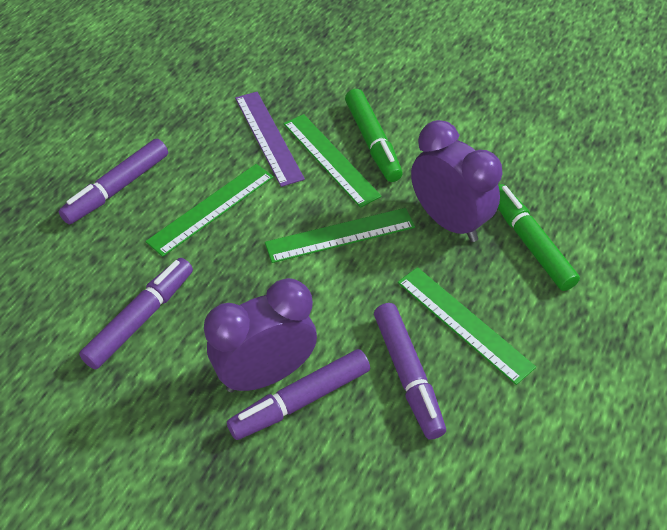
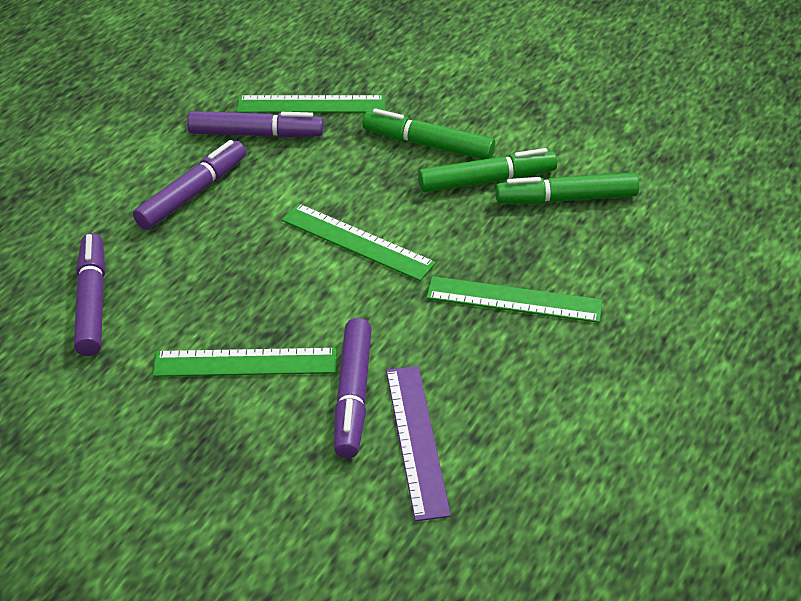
green marker: [345,89,403,182] [498,184,580,291] = 2 -> [362,108,495,160] [418,148,557,192] [495,173,639,204] = 3
purple clock: [204,278,317,393] [411,120,503,242] = 2 -> none = 0

